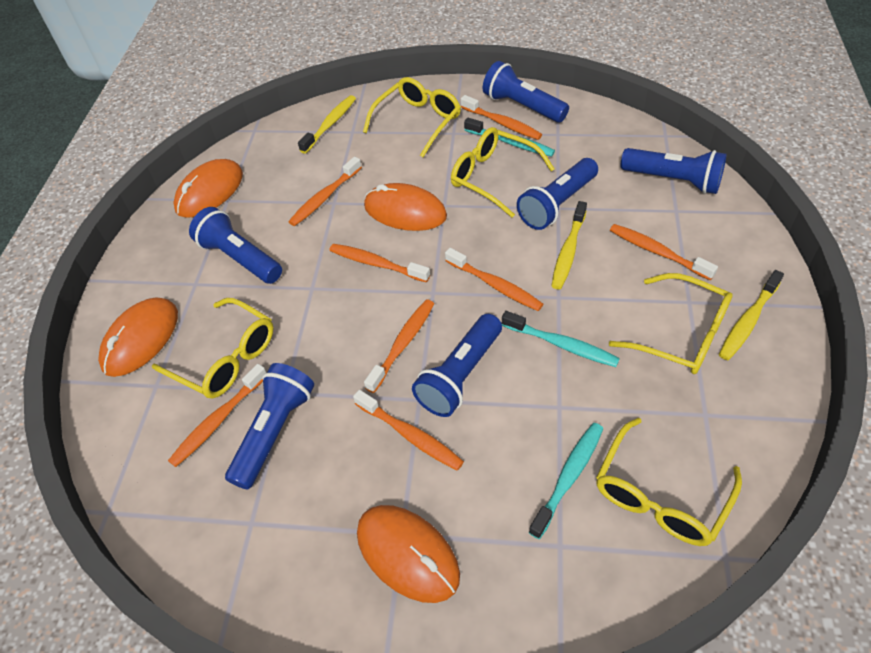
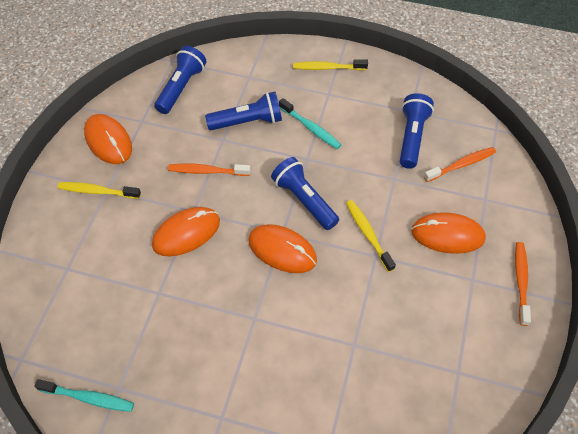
blue flashlight: [189,207,282,284] [225,363,314,490] [412,314,502,417] [483,61,569,123] [517,158,598,230] [620,148,727,194] = 6 -> [154,46,206,114] [205,92,282,130] [271,157,339,230] [400,93,434,169] = 4
orange toothbrush: [168,364,267,467] [289,157,362,226] [329,244,430,282] [353,390,464,471] [364,299,434,393] [445,248,543,311] [461,95,542,140] [610,224,718,280] = 8 -> [168,164,251,176] [424,147,496,182] [515,242,531,326] = 3
turquoise toothbrush: [464,118,555,157] [502,311,620,367] [528,423,603,539] = 3 -> [34,379,134,412] [279,98,341,149] = 2
yellow glasses: [152,298,274,399] [363,77,461,157] [451,127,555,218] [596,418,742,546] [609,273,733,374] = 5 -> none = 0

